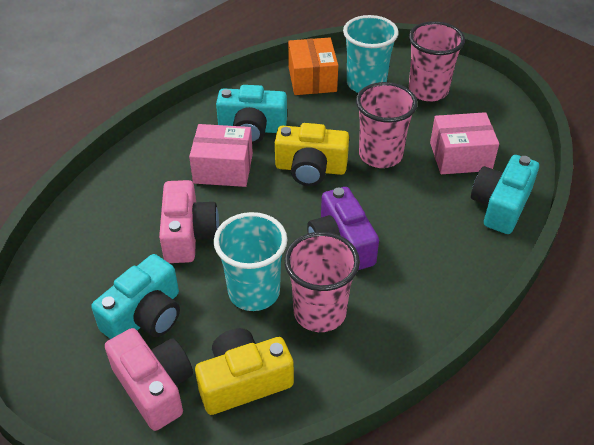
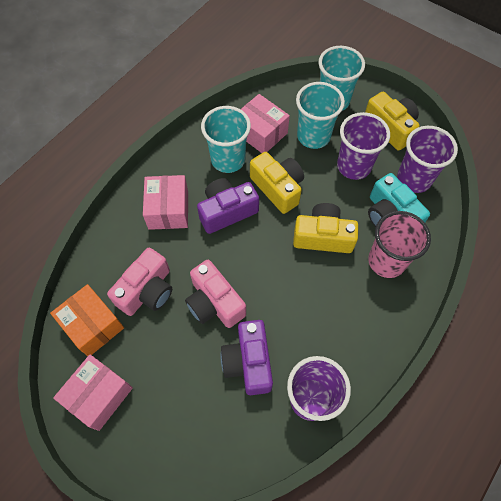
pink box: [189,124,253,187] [430,112,499,174] = 2 -> [53,355,133,431] [143,175,188,230] [241,94,290,153] = 3
pink cup: [284,232,360,332] [356,82,418,168] [409,21,465,102] = 3 -> [368,211,431,278] = 1
purple camera: [307,187,379,270] = 1 -> [197,178,259,234] [220,320,273,395] = 2
purple cup: none = 0 -> [287,356,351,421] [337,112,390,180] [397,126,458,193] = 3
turquoise camera: [91,254,180,339] [216,85,287,144] [471,155,539,234] = 3 -> [368,173,430,227] = 1
turquoise cup: [214,212,287,311] [343,15,399,93] = 2 -> [201,106,251,173] [296,82,345,149] [318,46,365,111] = 3
yellow camera: [195,328,294,415] [275,123,349,186] = 2 -> [250,152,304,214] [293,203,358,253] [365,92,420,150] = 3

